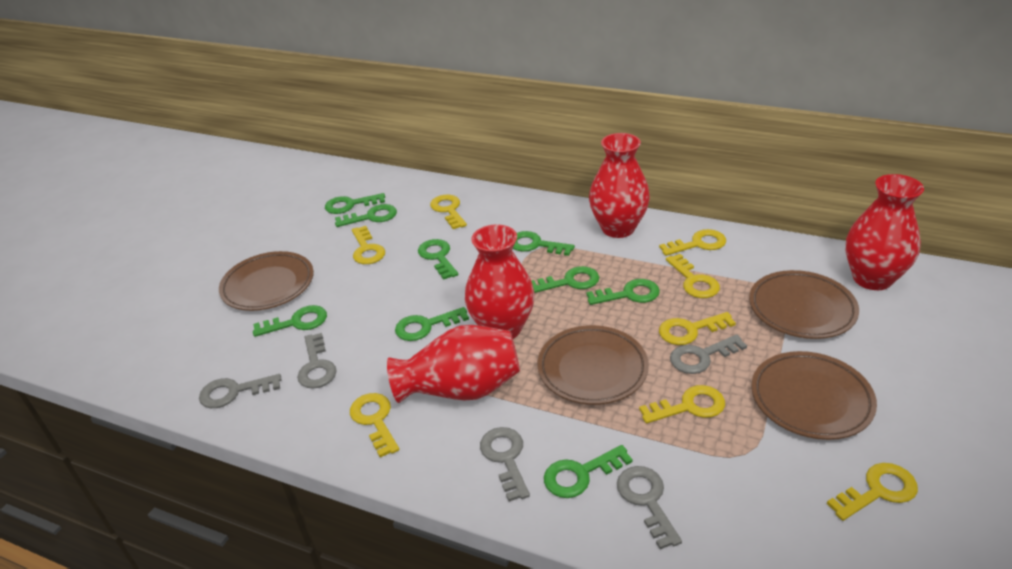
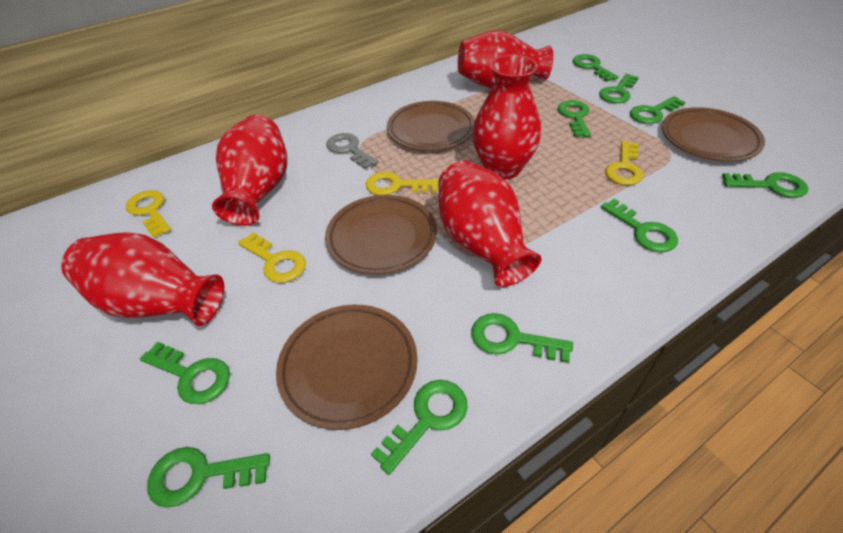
green key: [253,305,327,337] [325,193,385,214] [335,204,397,227] [395,307,469,341] [418,239,459,280] [513,231,575,256] [532,266,599,293] [544,445,633,498] [586,279,660,305] = 9 -> [140,342,230,404] [147,447,270,508] [371,380,468,475] [471,313,573,363] [558,100,591,137] [573,54,618,82] [599,74,639,103] [601,199,678,252] [630,96,685,124] [722,172,808,198] = 10
grey key: [199,374,282,408] [297,333,337,389] [480,427,530,502] [617,466,682,549] [670,334,747,374] = 5 -> [326,133,378,169] = 1
red vase: [387,325,520,403] [465,224,535,339] [589,133,650,238] [846,174,924,290] = 4 -> [61,232,224,326] [212,115,287,226] [438,160,542,287] [458,30,553,88] [472,55,541,180] = 5
yellow key: [350,393,399,457] [352,226,385,264] [430,195,467,229] [639,385,725,424] [659,229,726,256] [659,312,736,345] [666,254,720,298] [827,463,918,521] = 8 -> [126,190,171,238] [238,232,306,283] [366,172,439,195] [605,141,643,185] = 4

